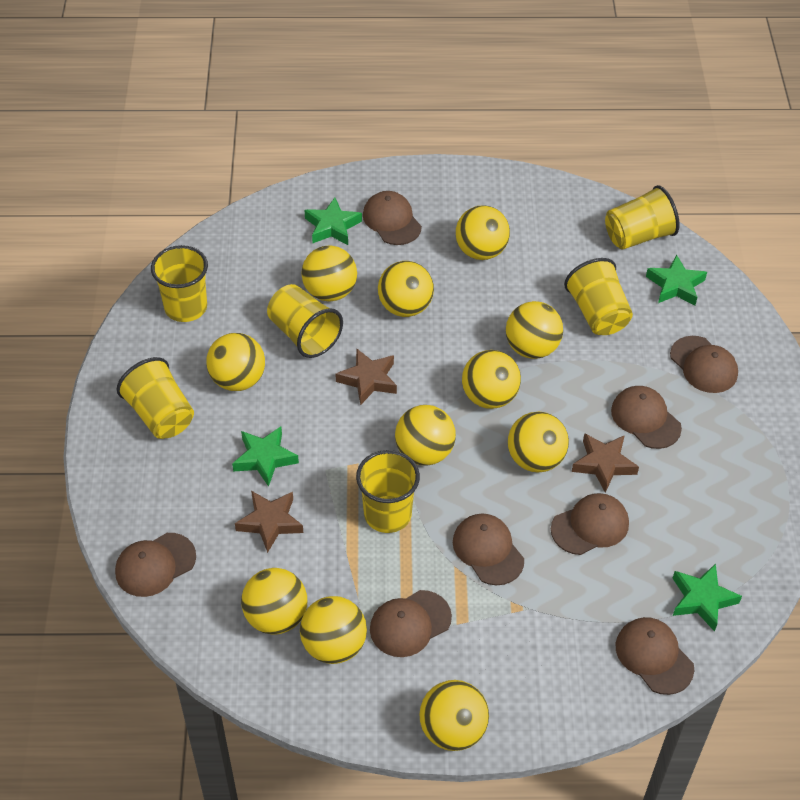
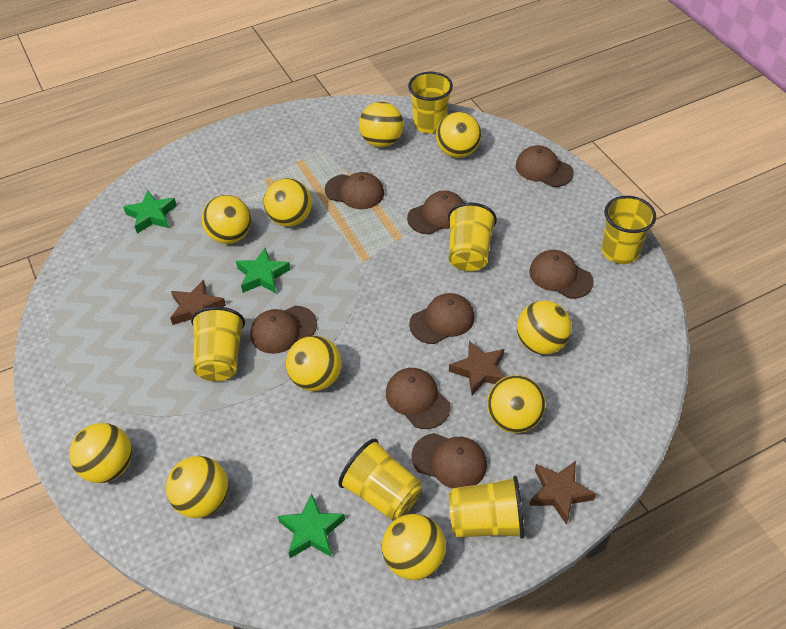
green star: [232,427,299,487] [305,198,362,245] [646,255,707,305] [673,564,742,632] = 4 -> [123,191,177,234] [236,248,291,293] [278,493,345,558] = 3
yellow ball: [206,333,265,391] [241,568,307,635] [300,596,367,664] [301,246,357,302] [378,261,434,317] [395,405,456,466] [419,680,489,751] [456,205,510,260] [462,350,521,409] [506,301,563,359] [508,412,569,472] = 11 -> [69,423,132,483] [166,456,229,518] [202,195,251,244] [264,178,312,227] [286,336,342,391] [359,102,403,147] [382,514,446,580] [436,112,481,158] [487,375,545,433] [517,300,572,355] = 10

